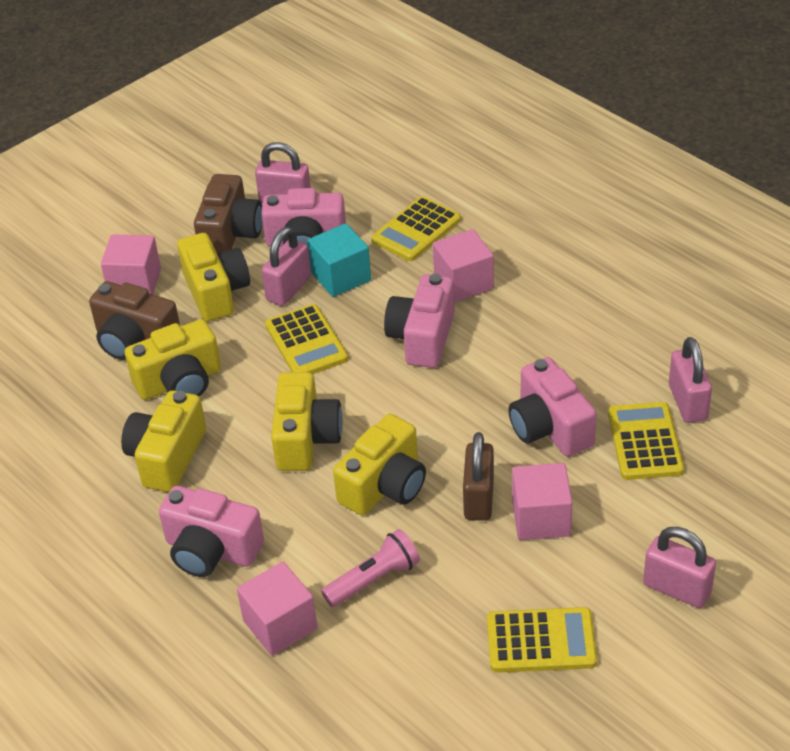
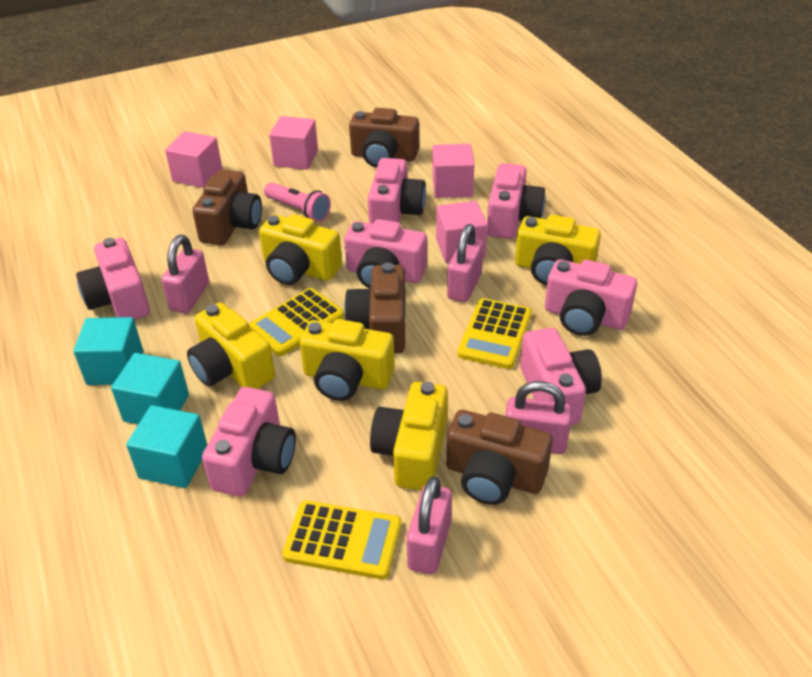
brown camera: [89,281,180,360] [194,174,263,253] = 2 -> [192,170,262,245] [344,263,406,353] [349,108,419,168] [446,410,553,505] = 4
brown padlock: [463,432,494,521] = 1 -> none = 0
pink camera: [159,486,264,577] [261,188,346,260] [384,274,455,368] [508,357,597,457] = 4 -> [76,238,150,320] [202,387,296,497] [344,219,427,289] [368,158,426,224] [487,163,545,239] [520,328,602,425] [545,259,637,336] = 7
turquoise cube: [307,223,371,297] = 1 -> [73,317,143,385] [111,353,189,424] [126,405,207,488] = 3
yellow calculator: [265,304,348,374] [372,196,461,261] [487,607,597,673] [608,402,684,480] = 4 -> [249,288,344,356] [282,500,402,579] [457,298,532,369] = 3

